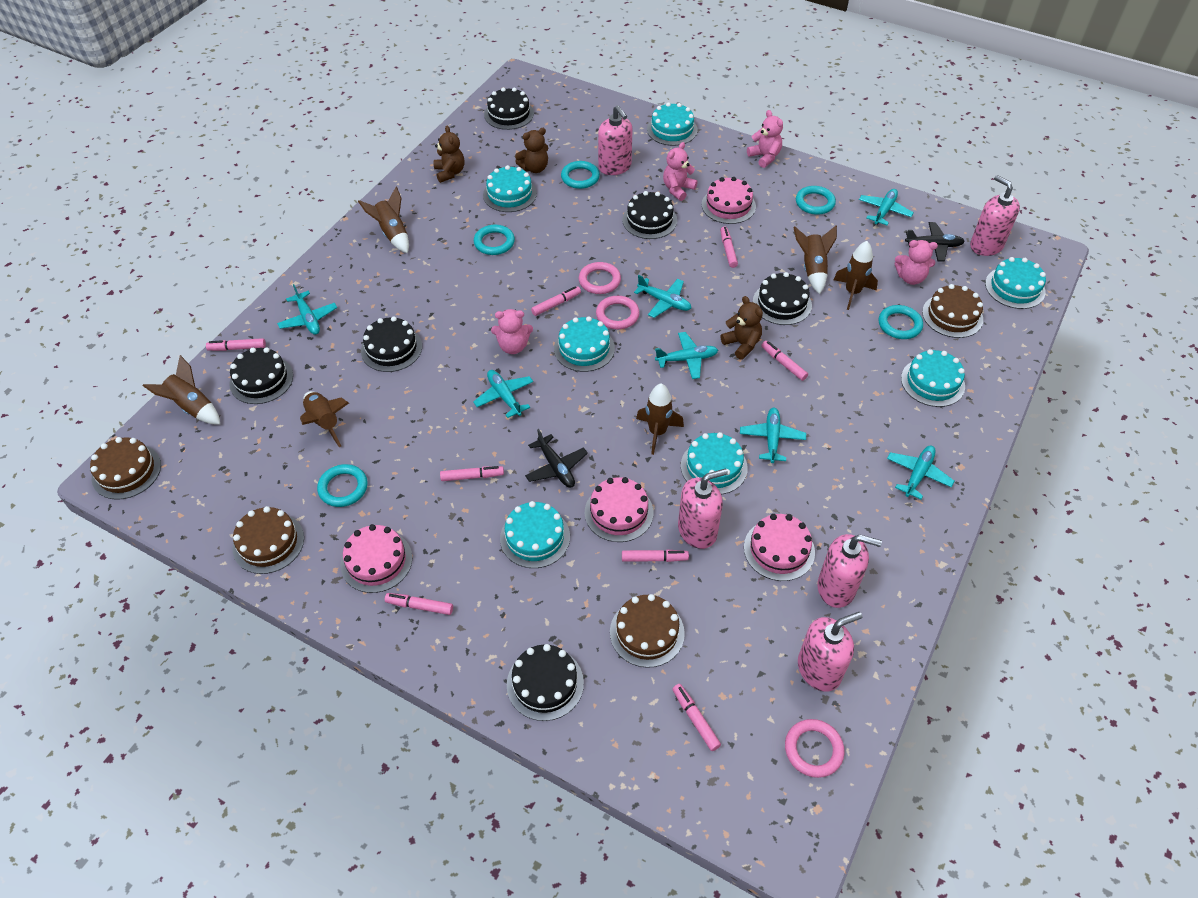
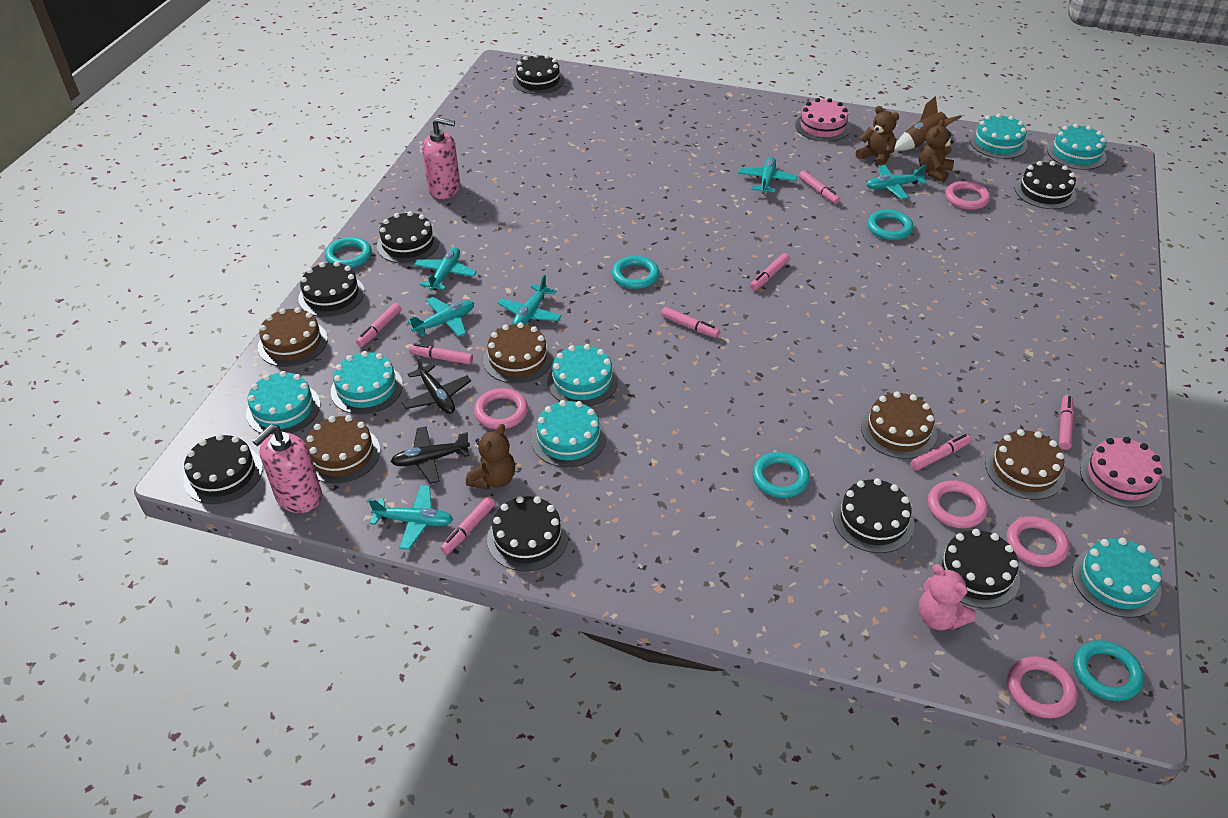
black cake: [229,347,293,404] [361,316,422,372] [484,88,534,130] [507,644,584,721] [622,191,677,239] [753,272,812,325] = 6 -> [183,434,263,504] [298,261,365,317] [377,211,439,263] [487,496,568,571] [513,54,564,94] [833,478,914,553] [934,529,1020,608] [1015,161,1076,209] = 8
brown cake: [90,437,161,500] [232,506,304,574] [610,594,685,668] [922,284,983,338] = 4 -> [258,307,328,367] [306,415,380,484] [483,322,553,384] [861,391,937,459] [985,429,1065,500] = 5
brown rocket: [143,355,220,425] [300,391,349,447] [358,187,409,253] [636,383,684,455] [793,225,837,294] [834,241,878,310] = 6 -> [894,96,962,151] = 1
pink cake: [340,524,412,593] [585,477,653,542] [702,177,756,224] [744,514,815,581] = 4 -> [795,98,851,142] [1080,437,1162,508] = 2
pink ring: [579,262,621,294] [596,296,640,329] [785,719,845,778] = 3 -> [474,388,528,429] [928,480,988,528] [945,181,990,210] [1007,516,1069,567] [1007,656,1077,718] = 5
pink soap dispenser: [598,105,633,175] [678,469,728,549] [798,612,862,692] [818,534,882,608] [970,175,1020,256] = 5 -> [252,424,322,513] [422,117,460,199] = 2
pink teddy bear: [491,309,533,354] [663,142,698,201] [747,110,783,168] [894,240,938,285] = 4 -> [918,564,976,630] = 1
turquoise plane: [277,284,337,335] [473,370,533,418] [634,275,691,318] [655,332,718,379] [740,408,806,463] [859,189,914,225] [887,446,954,499] = 7 -> [368,485,453,550] [408,297,474,337] [414,247,477,291] [498,275,562,325] [738,157,797,194] [866,165,927,199] = 6

